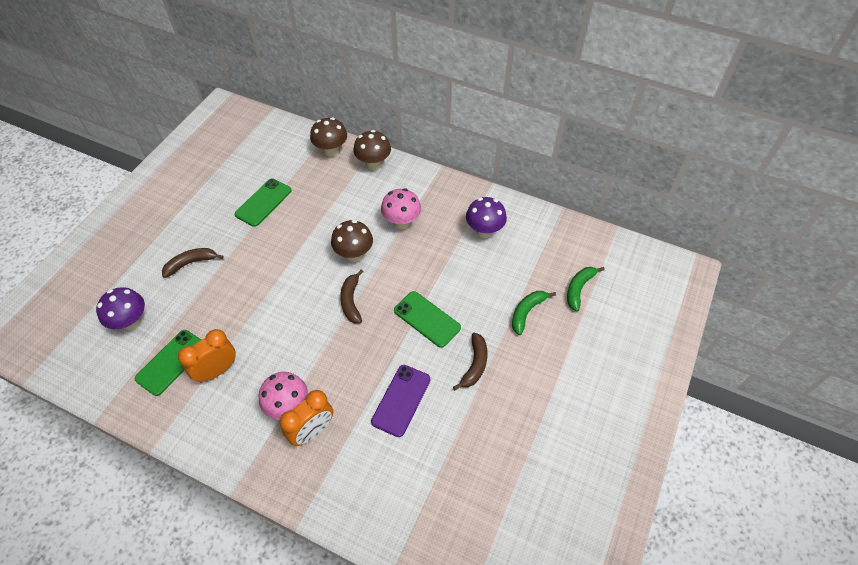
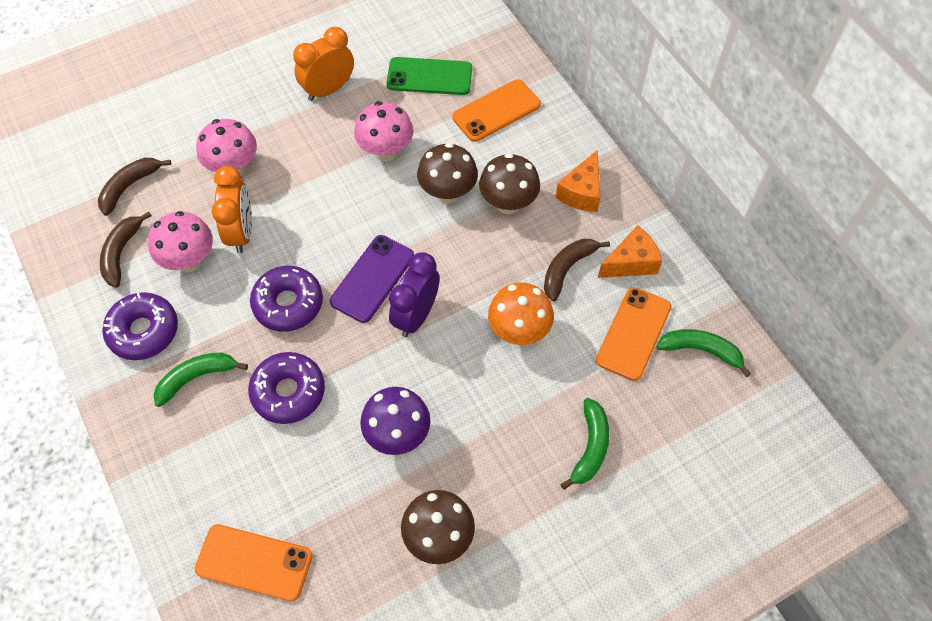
green banana: [512,291,556,335] [567,267,605,312] = 2 -> [153,352,248,407] [560,398,609,490] [656,329,751,377] = 3
green phone: [135,330,201,396] [235,179,292,227] [394,291,461,348] = 3 -> [386,57,472,95] = 1
orange cheese: none = 0 -> [556,150,601,212] [598,225,662,278] = 2
orange mushroom: none = 0 -> [488,283,554,345] = 1
orange phone: none = 0 -> [195,524,313,601] [452,79,541,142] [596,287,672,381] = 3
pink mushroom: [259,372,308,420] [381,188,421,229] = 2 -> [148,211,213,272] [196,119,257,176] [354,101,413,162] = 3
purple clock: none = 0 -> [389,252,439,337] = 1
purple donut: none = 0 -> [102,292,178,360] [248,352,325,424] [250,266,323,332] = 3
purple mushroom: [96,287,145,330] [466,197,507,238] = 2 -> [360,387,430,455] = 1

